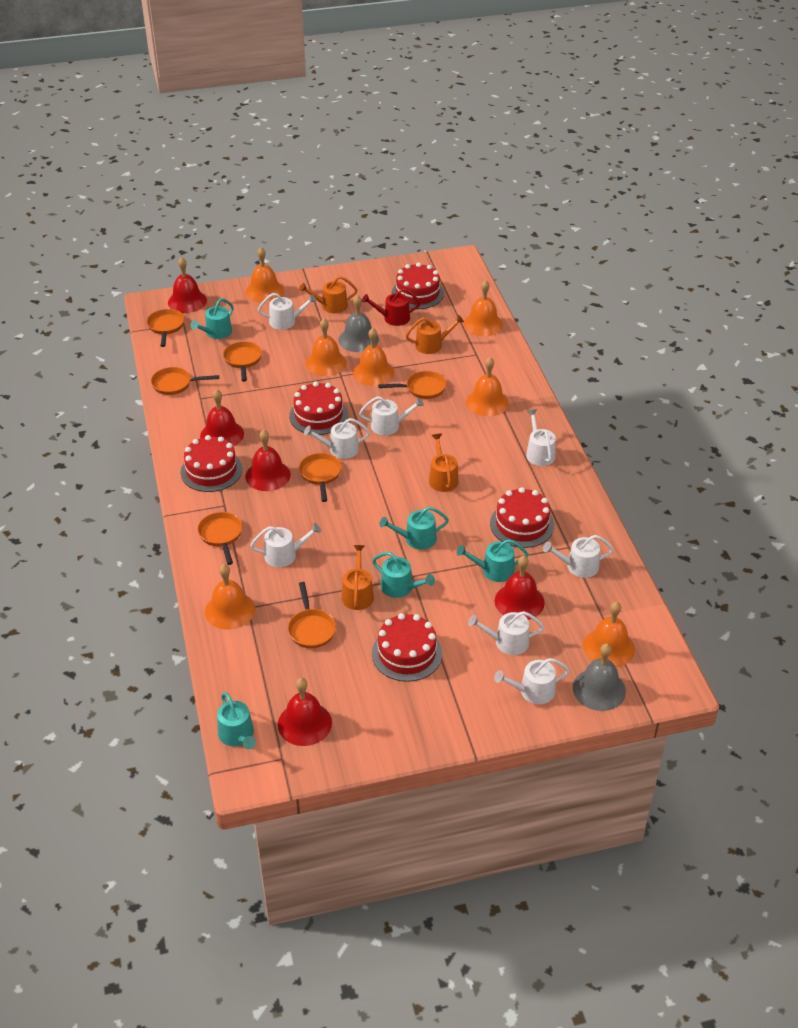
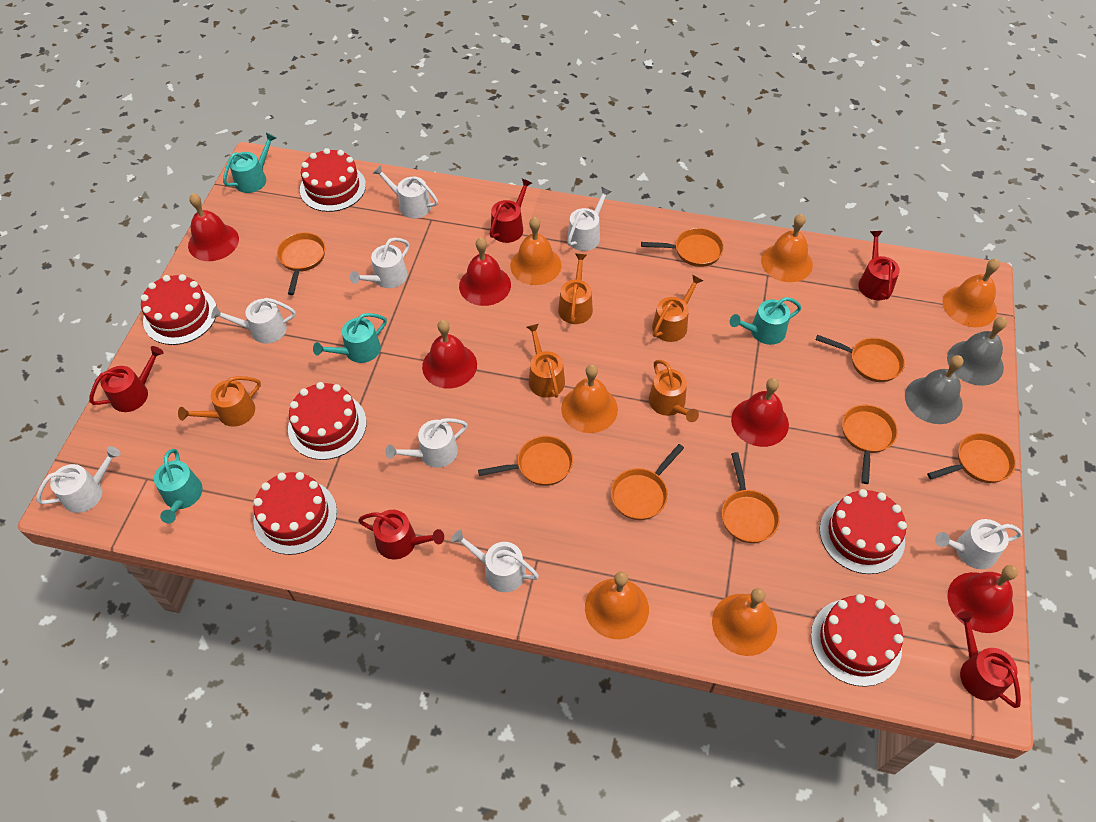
orange bell: [205,564,255,629] [245,247,284,303] [306,318,347,376] [353,328,394,386] [463,280,503,337] [466,357,509,416] [583,602,635,668] = 7 -> [510,217,561,285] [561,364,618,433] [585,571,649,639] [712,588,777,656] [761,214,813,282] [942,259,1000,327] = 6
orange pan: [147,309,184,347] [151,367,219,395] [197,512,242,565] [223,341,262,382] [288,582,336,648] [299,453,342,502] [378,371,447,399] = 7 -> [277,232,325,295] [478,436,573,486] [611,444,684,520] [641,228,724,267] [722,452,780,543] [816,335,905,382] [842,405,898,484] [927,433,1016,483] = 8
orange watering can: [299,276,357,313] [341,545,374,610] [406,315,464,354] [429,434,459,492] = 4 -> [178,376,261,427] [527,324,565,398] [558,254,593,324] [649,360,699,422] [652,275,703,342] = 5
red cake: [181,435,242,492] [289,381,348,435] [372,613,442,682] [392,263,444,309] [490,487,554,548] = 5 -> [141,274,217,345] [253,472,337,555] [288,382,367,460] [300,148,366,212] [811,594,903,687] [820,489,907,574] = 6
red watering can: [362,288,420,326] = 1 -> [89,346,164,412] [358,510,444,559] [490,179,532,243] [858,231,900,300] [957,611,1021,708] = 5
turquoise watering can: [190,299,233,339] [217,692,256,749] [372,552,435,598] [379,507,449,550] [457,539,529,582] = 5 -> [154,449,203,523] [223,133,276,193] [313,313,387,363] [730,297,801,345] = 4

